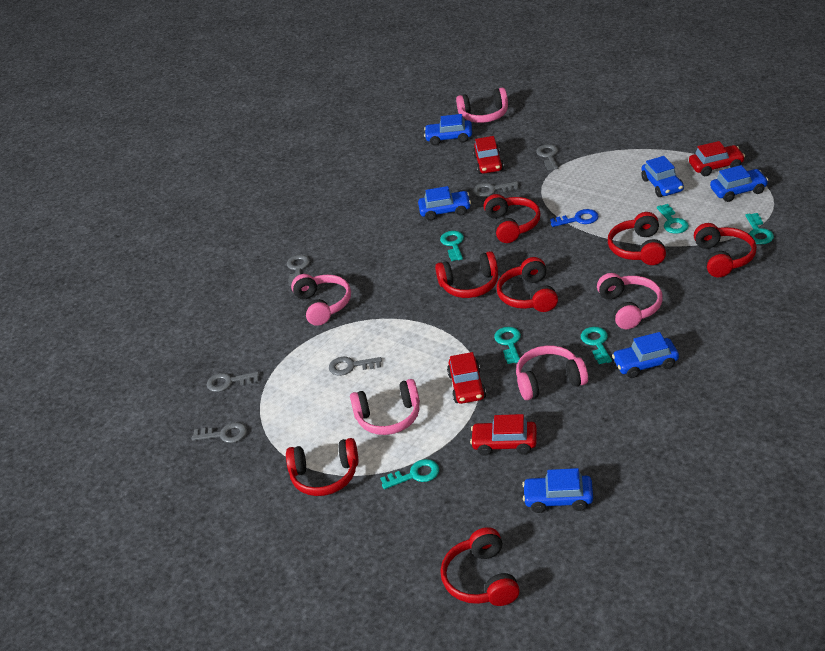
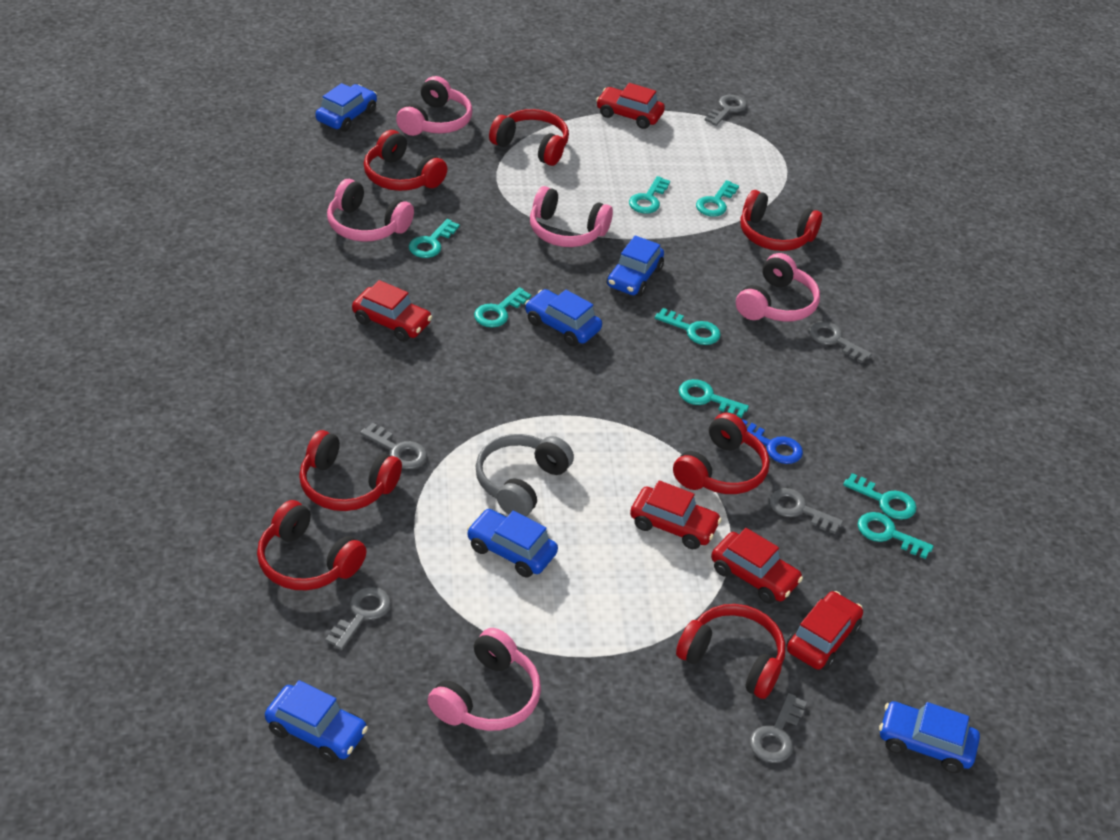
grey headphones: none = 0 -> [476,434,574,517] = 1
red car: [447,352,486,404] [470,414,537,456] [473,136,504,174] [689,141,745,176] = 4 -> [352,280,432,342] [596,83,665,129] [630,480,722,549] [711,528,803,604] [786,591,863,670] = 5
turquoise key: [380,459,439,489] [440,231,464,261] [494,327,521,364] [581,327,612,364] [657,204,689,234] [745,213,774,244] = 6 -> [408,219,460,258] [474,287,531,327] [629,176,670,214] [655,308,721,345] [679,379,749,418] [696,180,739,217] [843,473,916,520] [858,512,934,559] = 8

